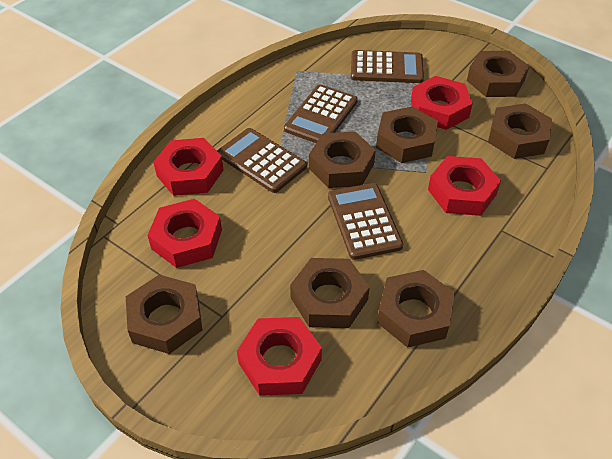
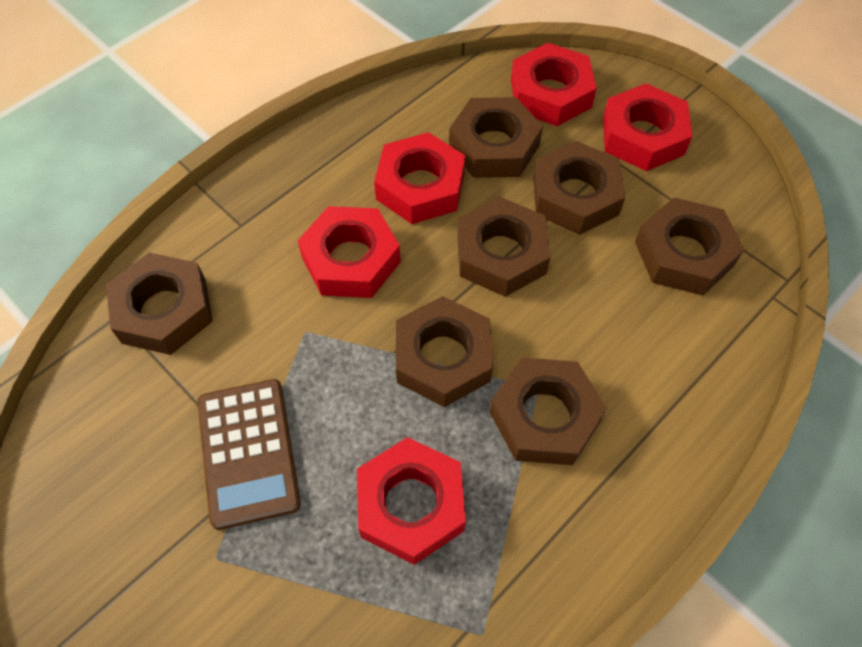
brown calculator: [217,128,307,193] [284,84,358,143] [328,183,403,260] [351,50,424,83] = 4 -> [197,379,301,530] = 1

